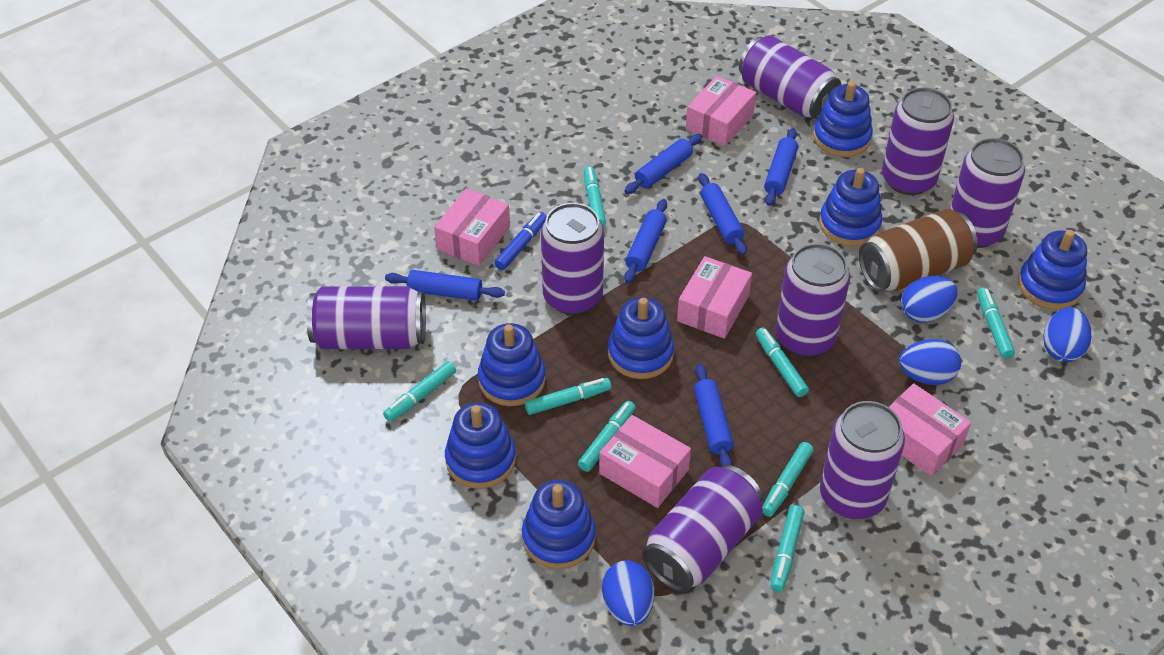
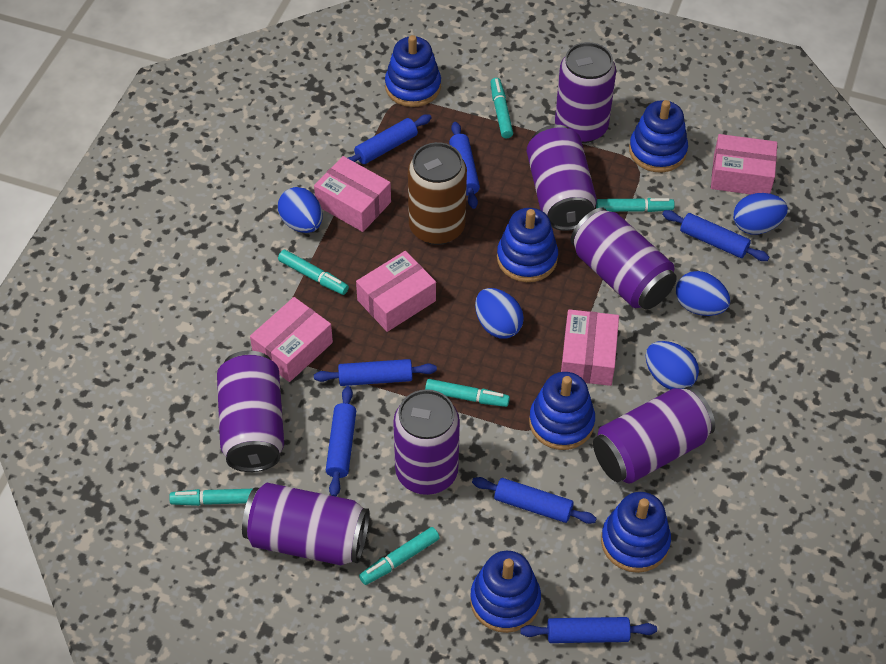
blue egg: [602,560,654,626] [899,339,961,385] [901,276,957,323] [1043,307,1091,362] = 4 -> [278,187,322,233] [475,288,524,339] [646,341,699,390] [676,271,730,316] [733,193,788,235] = 5
blue marker: [494,212,547,270] = 1 -> none = 0
blue rolling pin: [385,270,505,301] [624,134,702,194] [624,199,667,283] [694,364,733,467] [698,173,747,255] [764,128,798,206] = 6 -> [314,359,437,386] [326,386,356,496] [348,114,432,164] [449,122,480,209] [472,477,597,524] [520,617,657,643] [662,210,769,261] = 7
blue stacking toy: [445,402,516,489] [478,323,546,406] [522,480,596,569] [608,297,674,379] [813,81,873,157] [819,168,882,246] [1018,230,1087,310] = 7 -> [385,35,441,107] [470,551,541,633] [497,208,558,282] [529,372,595,450] [601,492,671,573] [629,100,688,172] = 6
purple can: [307,286,426,349] [541,203,604,315] [642,465,763,592] [739,35,841,119] [775,243,850,357] [820,401,905,519] [882,87,954,195] [950,138,1025,248] = 8 -> [217,351,284,472] [242,483,370,565] [393,389,460,495] [527,125,597,231] [555,42,616,143] [571,208,677,310] [593,386,715,484] = 7
turquoise marker: [383,361,456,422] [525,378,611,415] [578,401,636,472] [584,166,606,227] [756,327,809,397] [762,442,814,517] [770,505,804,592] [977,287,1015,359] = 8 -> [169,489,252,506] [278,250,349,295] [359,527,440,585] [425,379,510,407] [491,78,513,138] [596,198,675,212] = 6

